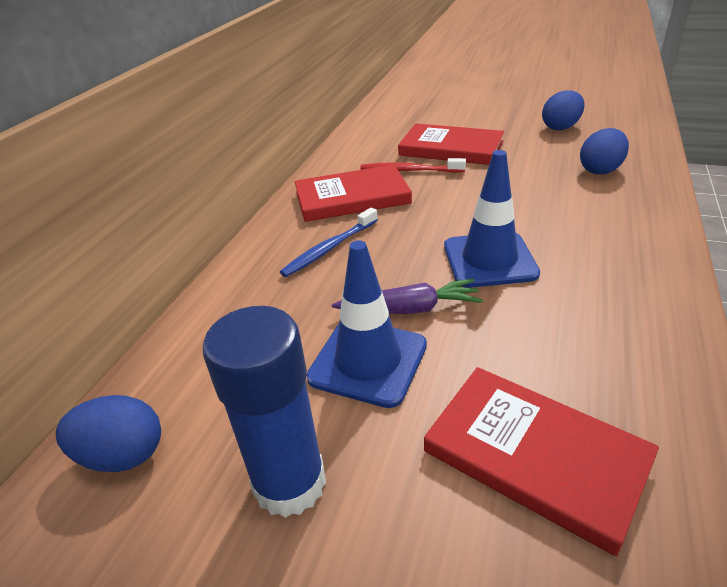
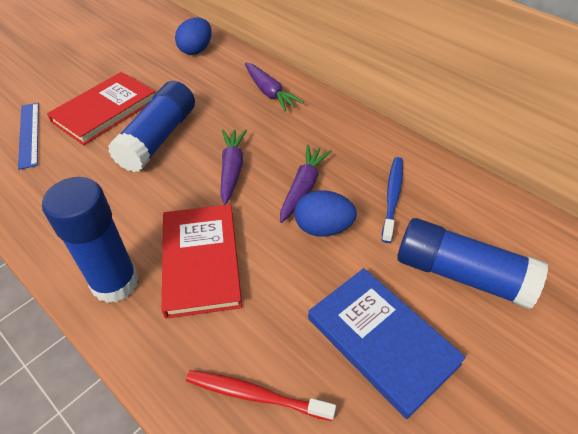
blue book: none = 0 -> [308,268,466,419] = 1
blue egg: [56,395,161,472] [542,90,584,130] [580,128,629,175] = 3 -> [175,18,212,55] [295,190,357,237] = 2
blue glue stick: [203,306,326,518] = 1 -> [42,177,139,303] [108,81,195,172] [397,218,548,309] = 3
blue ruler: none = 0 -> [18,103,39,170] = 1
blue traffic cone: [307,241,427,408] [444,150,540,288] = 2 -> none = 0
purple carrot: [332,279,483,314] = 1 -> [220,130,247,205] [245,63,304,111] [280,145,332,223] = 3
red book: [295,164,412,222] [398,123,504,165] [424,367,659,556] = 3 -> [47,72,155,145] [162,204,242,319] = 2

